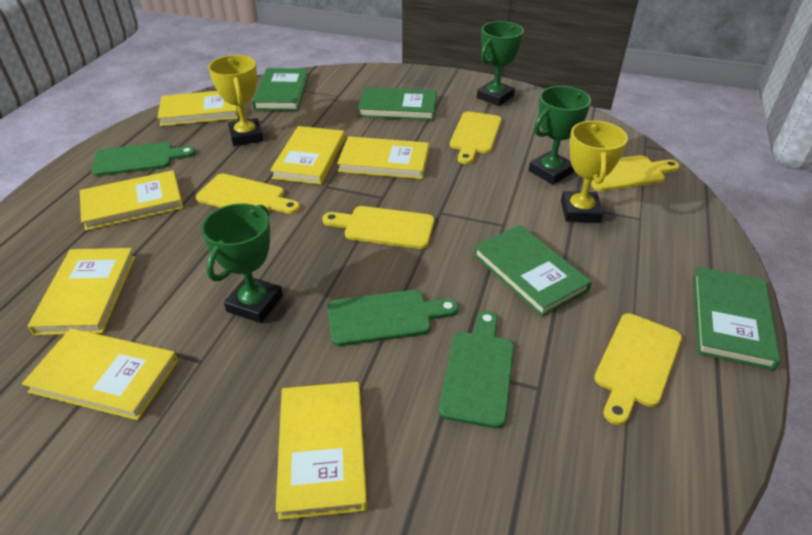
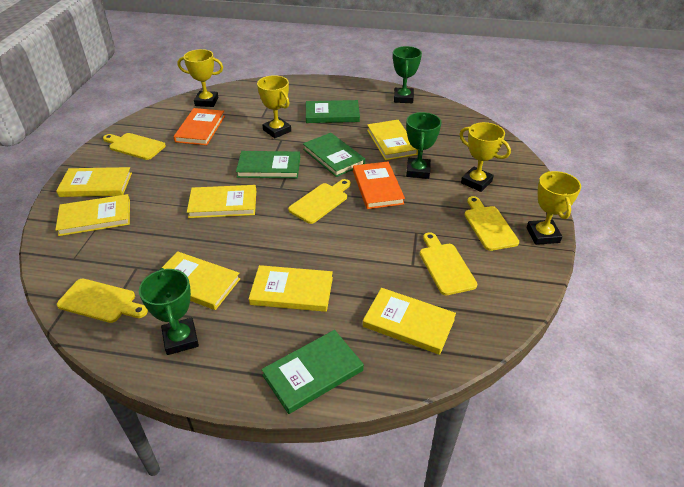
green cutting board: [92,142,196,176] [328,290,459,346] [439,311,514,428] = 3 -> none = 0
orange book: none = 0 -> [173,108,225,145] [353,162,405,209] = 2
yellow trophy: [208,55,263,146] [561,121,628,223] = 2 -> [178,49,223,107] [257,75,291,138] [460,122,511,192] [527,171,581,245] = 4

